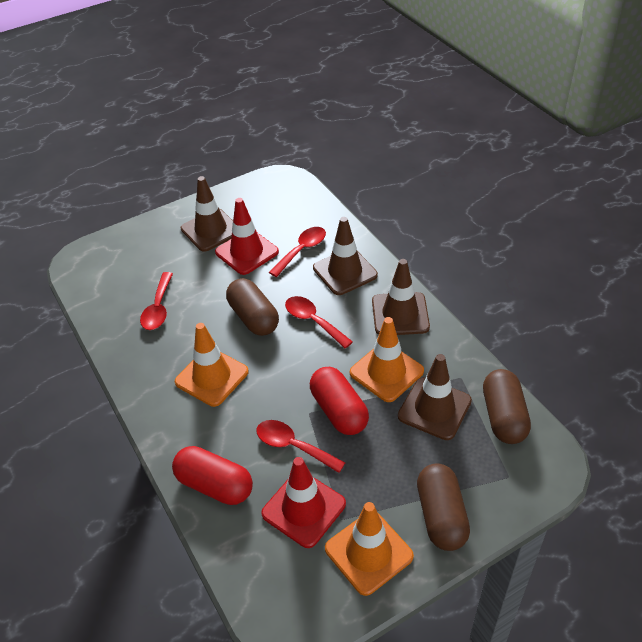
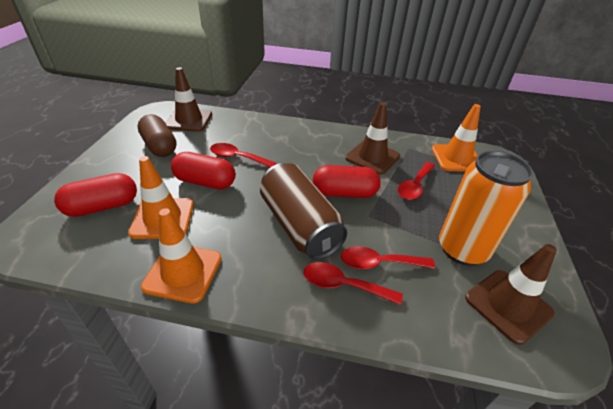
brown can: none = 0 -> [260,163,347,260] = 1
brown capsule: [226,278,279,336] [417,463,470,551] [483,369,531,444] = 3 -> [137,114,177,157] = 1
brown traffic cone: [181,176,233,252] [313,217,378,295] [372,259,430,335] [398,354,472,440] = 4 -> [166,67,212,132] [345,102,400,175] [465,244,557,345] = 3
orange can: none = 0 -> [439,151,533,266] = 1
red capsule: [172,446,253,505] [310,367,369,435] = 2 -> [54,173,137,217] [171,152,235,189] [313,165,381,198] = 3
red traffic cone: [215,198,279,275] [261,457,346,548] = 2 -> none = 0

